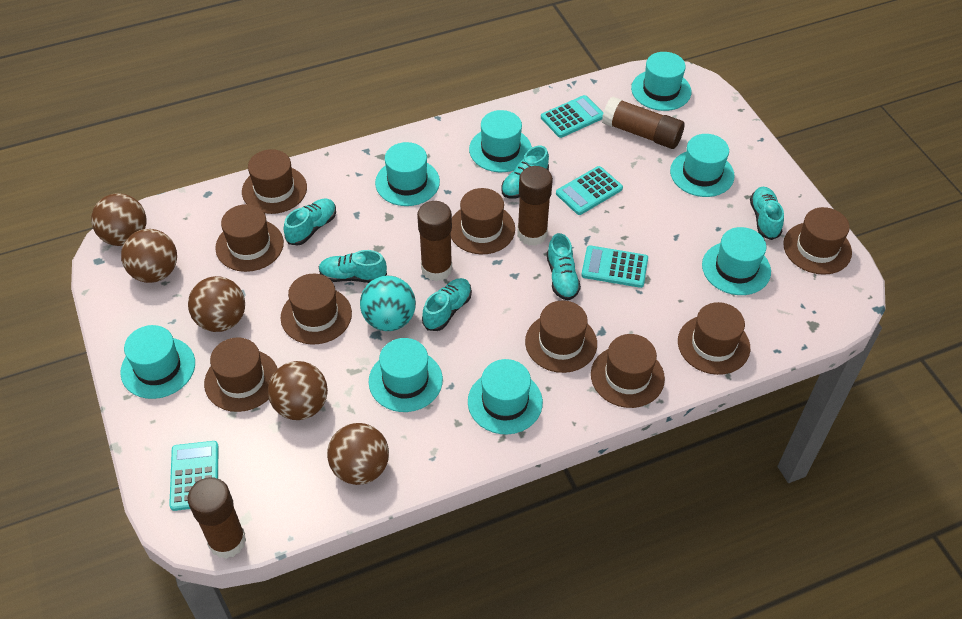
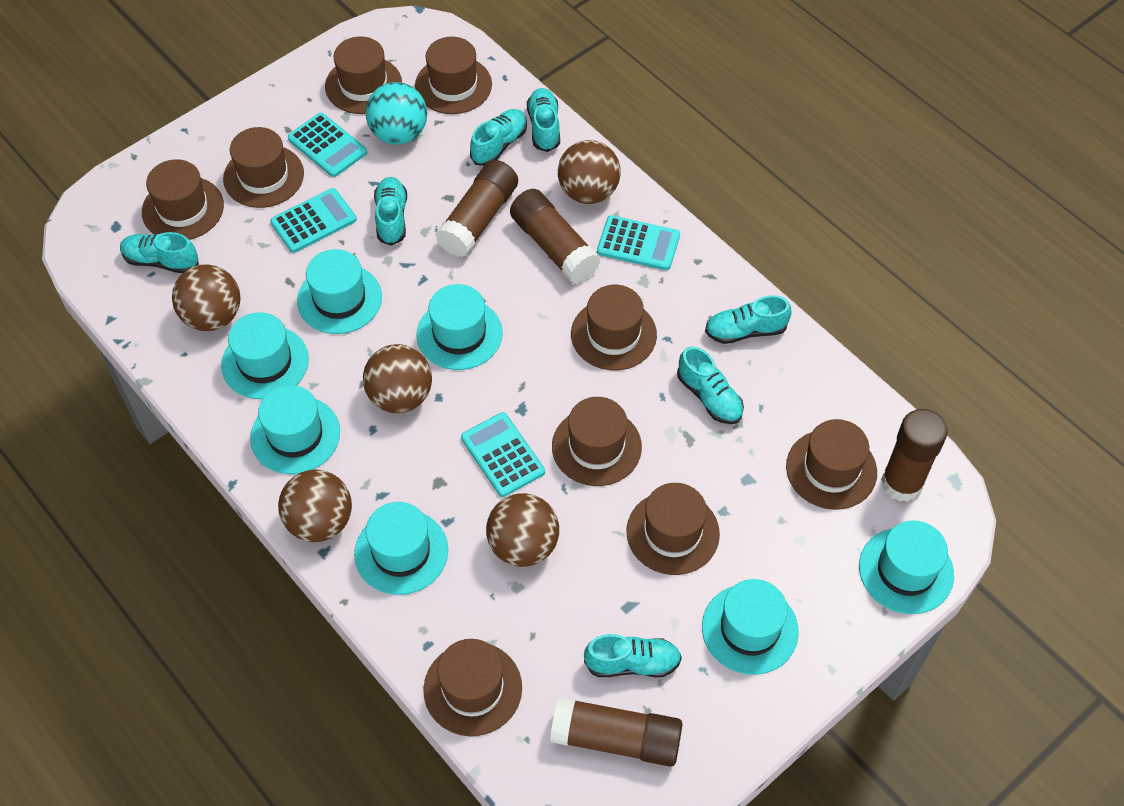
turquoise hat: [120,325,195,399] [369,338,443,412] [375,142,440,206] [468,359,543,434] [469,110,532,172] [631,52,691,111] [670,134,735,197] [702,227,771,295] = 8 -> [221,312,309,399] [250,385,340,474] [297,249,382,334] [354,502,448,595] [416,284,503,370] [702,579,799,675] [859,520,954,614] = 7
turquoise shoe: [283,199,336,245] [319,250,387,283] [422,278,472,331] [501,146,549,198] [547,233,581,300] [750,187,784,240] = 6 -> [120,232,199,274] [374,177,407,246] [470,109,527,166] [527,88,560,152] [584,634,682,678] [677,347,744,424] [705,295,792,344] = 7

